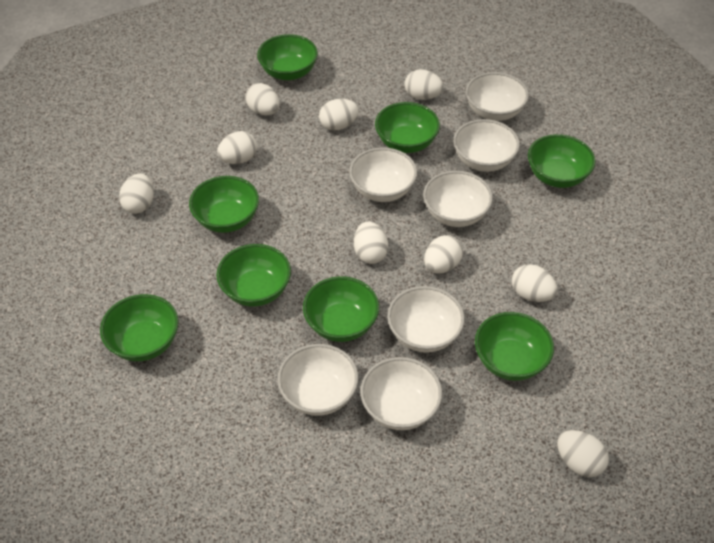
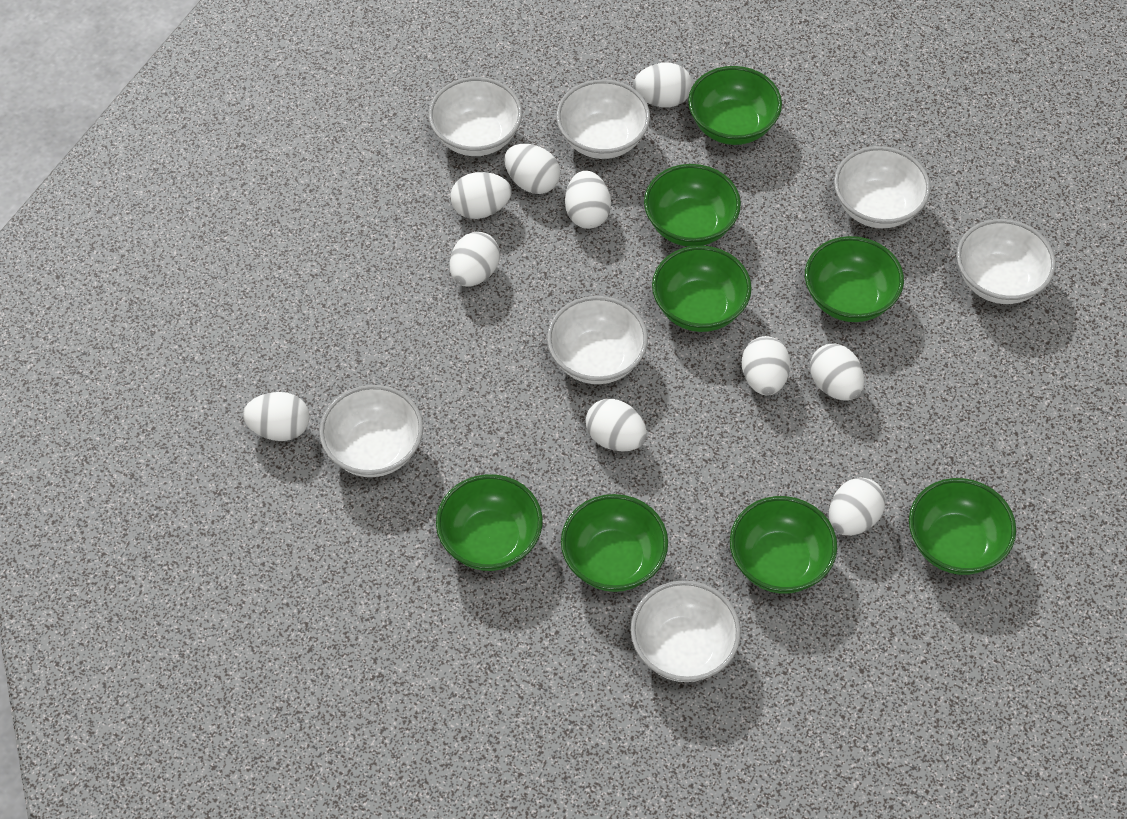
white egg: [119,173,154,214] [217,131,257,164] [245,83,280,116] [319,99,359,131] [354,221,388,264] [404,69,444,100] [424,235,463,274] [512,264,558,302] [557,430,609,477] = 9 -> [243,392,309,441] [450,172,512,219] [450,232,500,286] [504,144,560,194] [565,171,611,229] [585,398,647,452] [633,63,692,107] [742,336,790,396] [810,344,864,400] [829,477,885,536] = 10

